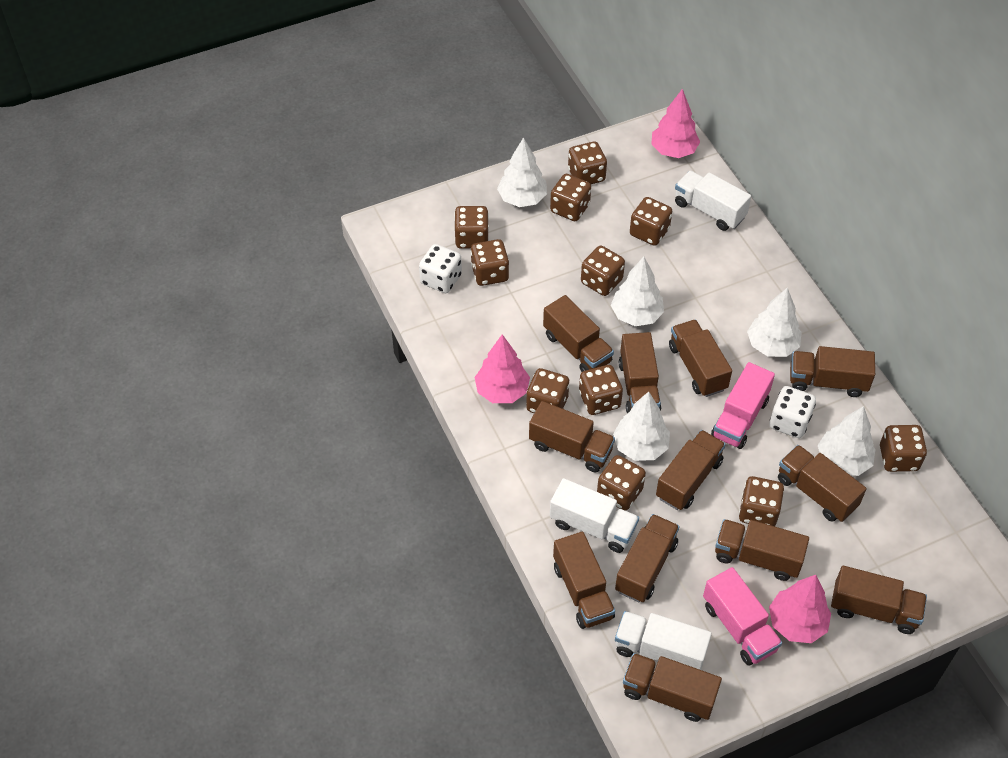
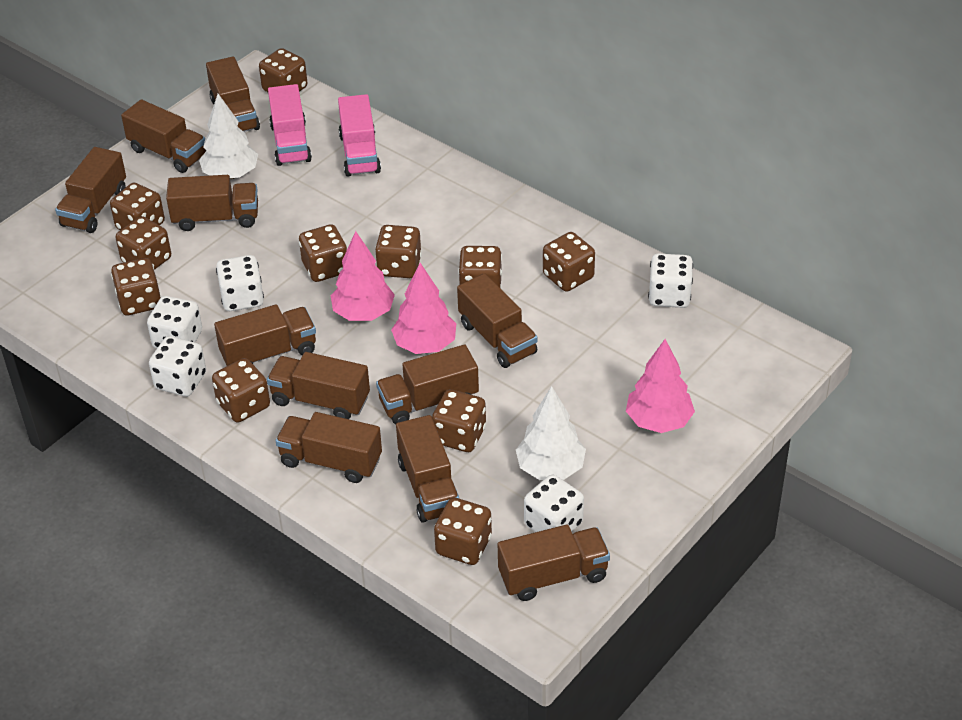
brown truck: [529,401,615,472] [543,295,614,372] [553,531,615,629] [615,514,679,602] [619,332,661,413] [623,653,722,722] [656,430,726,510] [669,319,732,397] [715,519,809,581] [778,445,866,522] [790,346,875,397] [831,566,927,634] = 12 -> [55,147,126,233] [121,99,206,173] [166,175,258,231] [206,57,260,132] [214,304,316,366] [267,352,370,419] [276,412,382,483] [376,344,479,425] [396,415,459,523] [457,273,537,368] [498,525,610,601] = 11
white dice: [419,244,462,293] [769,386,816,438] = 2 -> [147,296,202,348] [149,336,206,397] [216,255,264,311] [524,475,584,532] [648,253,693,308] = 5
white tree: [497,137,547,207] [611,257,664,326] [613,392,670,461] [747,288,802,357] [818,406,876,476] = 5 -> [199,94,258,179] [516,386,586,480] = 2
white truck: [550,478,639,553] [615,611,712,670] [675,170,751,231] = 3 -> none = 0

